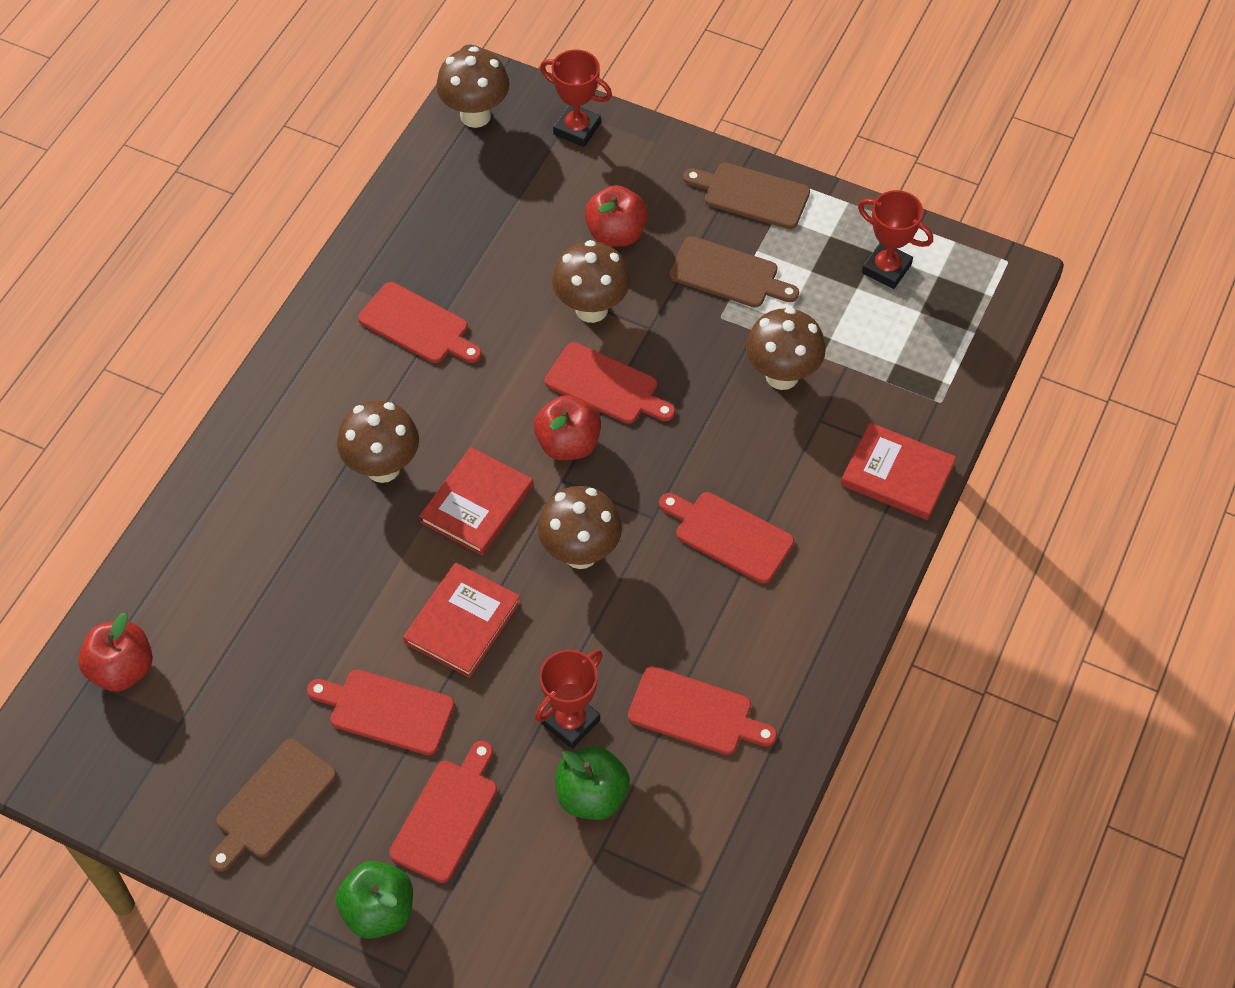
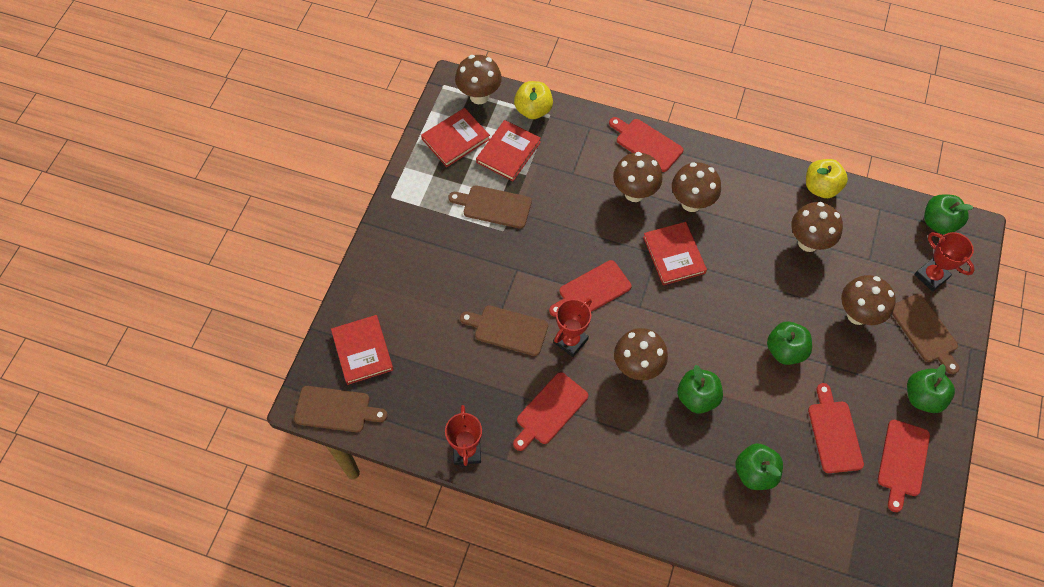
brown cutting board: [209,739,337,872] [669,236,799,308] [683,163,810,229] = 3 -> [294,386,388,432] [448,185,532,229] [460,305,548,356] [892,294,959,374] = 4
brown mushroom: [337,400,419,483] [436,46,510,128] [538,486,622,569] [552,240,630,323] [746,307,826,390] = 5 -> [455,55,502,104] [613,152,663,202] [614,328,668,380] [672,162,721,212] [791,202,843,252] [841,275,896,325] = 6
green apple: [336,861,413,939] [555,746,630,820] = 2 -> [677,365,723,414] [735,443,783,490] [767,322,812,365] [907,364,955,413] [924,194,974,235] = 5
red apple: [78,613,153,692] [534,395,601,460] [585,185,648,247] = 3 -> none = 0
red book: [403,563,521,678] [419,447,533,556] [841,422,956,520] = 3 -> [331,315,394,385] [421,108,490,167] [476,120,541,181] [643,222,707,285] = 4
red cutting board: [307,669,455,755] [358,282,482,363] [389,741,497,883] [545,342,675,424] [628,666,777,755] [659,492,794,584] = 6 -> [513,372,588,451] [549,260,631,317] [609,117,683,172] [808,383,864,473] [878,420,930,512] = 5
yellow apple: none = 0 -> [514,81,553,119] [806,159,848,198] = 2

